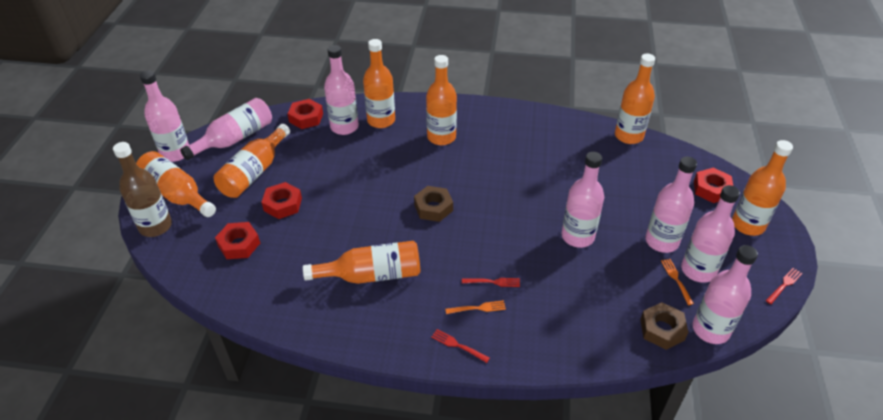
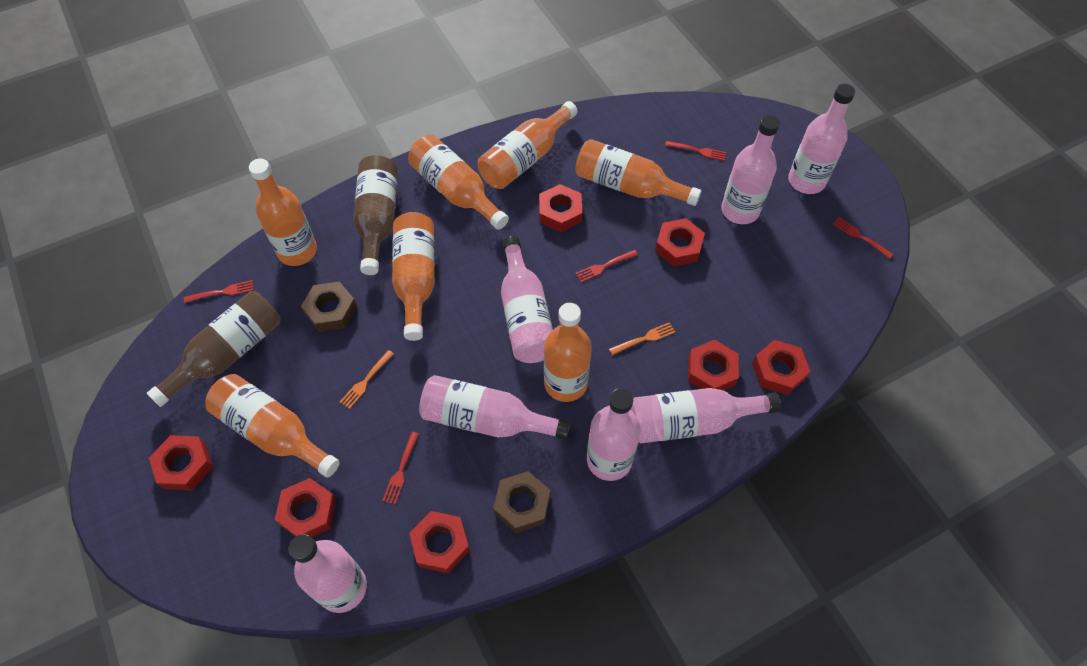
brown bottle: [113,142,172,237] = 1 -> [147,291,280,407] [353,155,398,275] = 2
red fork: [431,329,490,363] [462,278,520,287] [766,268,802,304] = 3 -> [184,280,254,303] [382,432,419,505] [575,250,638,282] [665,141,726,161] [833,217,893,259] = 5
red nut: [215,222,260,259] [261,182,302,219] [287,99,323,129] [694,168,733,203] = 4 -> [149,435,213,491] [275,478,336,537] [409,511,470,574] [539,184,582,232] [655,218,705,266] [688,340,739,391] [752,340,810,395] = 7

